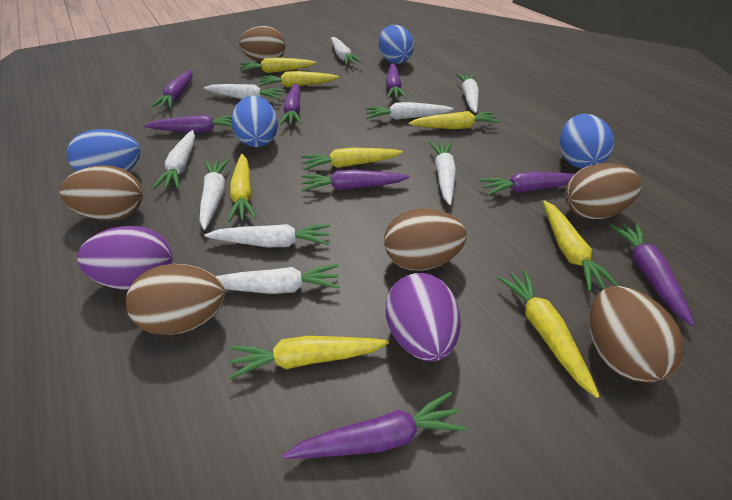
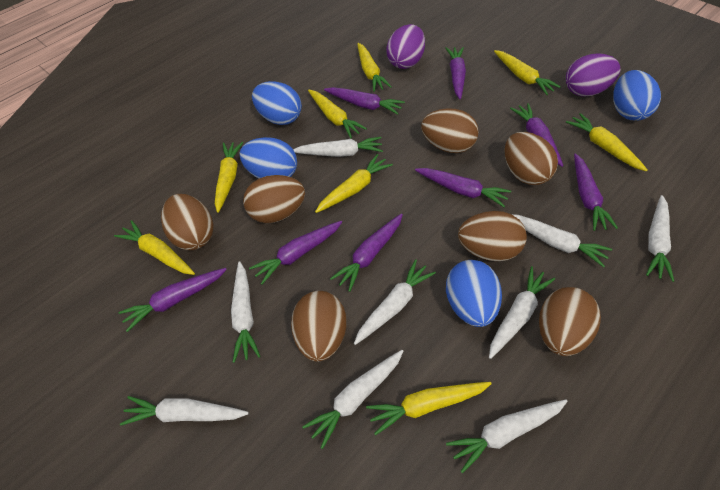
brown egg: [59,165,143,220] [126,264,225,335] [239,26,285,62] [384,209,467,271] [565,163,642,219] [589,286,684,383] = 6 -> [161,194,213,250] [243,175,305,223] [291,291,346,362] [421,108,479,153] [458,211,527,261] [505,132,558,185] [539,287,601,356] = 7

